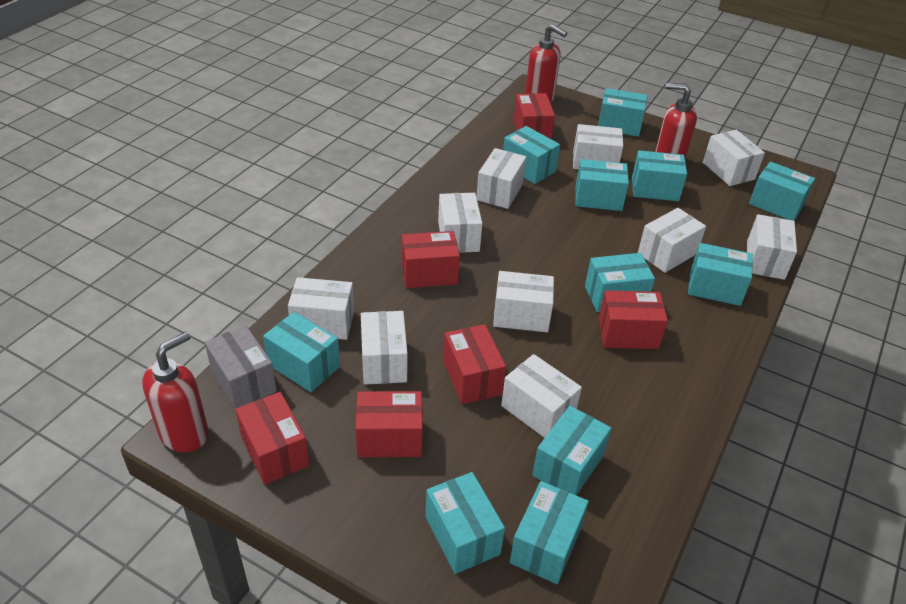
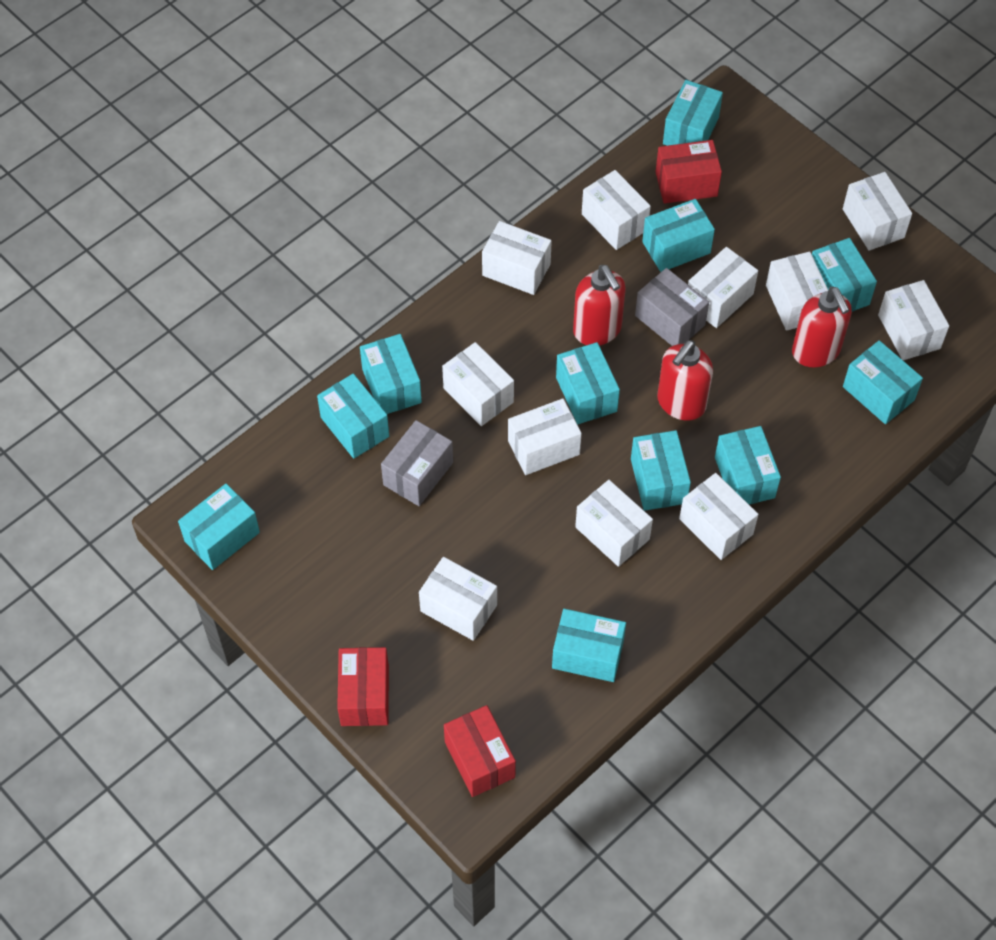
grey box: [205,325,277,409] = 1 -> [381,420,453,506] [635,268,709,346] = 2
red box: [235,392,309,485] [355,391,423,457] [402,231,460,288] [443,324,506,404] [514,93,555,139] [598,290,668,349] = 6 -> [337,647,389,726] [444,705,516,797] [656,140,722,204] = 3
white box: [288,277,354,340] [361,311,408,385] [438,193,482,253] [476,148,526,209] [493,271,554,332] [501,354,582,438] [573,124,623,169] [638,208,706,273] [703,130,765,186] [747,214,797,280] = 10 -> [419,557,497,641] [442,342,514,426] [482,221,552,295] [508,398,582,475] [575,480,653,567] [582,170,651,250] [679,473,758,560] [688,247,758,328] [766,252,828,331] [843,172,912,251] [878,280,949,360] = 11

